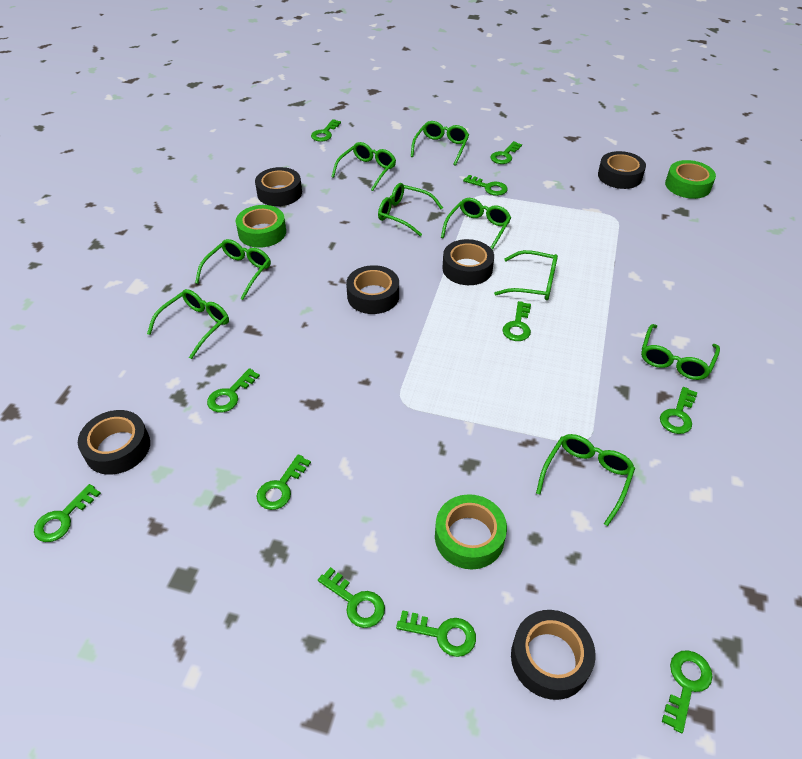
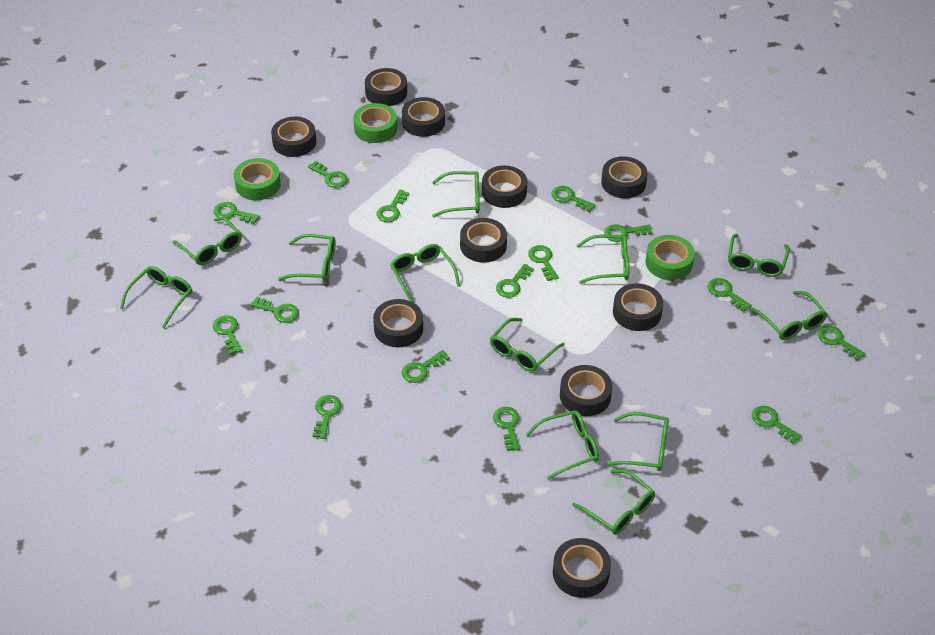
black tape: [78,410,150,475] [255,167,302,206] [346,265,399,314] [442,239,494,285] [511,610,595,700] [598,151,646,189] = 6 -> [271,117,316,157] [365,68,407,106] [373,299,423,347] [402,97,445,137] [460,218,507,263] [482,165,527,208] [553,538,611,598] [560,365,612,416] [601,156,648,198] [613,283,663,331] = 10
green glasses: [147,289,229,359] [195,239,271,300] [332,142,396,191] [378,183,443,236] [411,121,469,166] [441,198,511,250] [494,250,558,300] [536,434,635,526] [641,324,720,380] = 9 -> [120,266,192,328] [172,217,242,265] [278,234,336,281] [390,244,460,303] [432,171,479,217] [490,318,565,372] [526,410,599,480] [572,469,655,535] [576,235,630,284] [606,412,669,471] [728,234,790,277] [751,291,827,340] = 12
green key: [34,484,101,542] [207,368,260,413] [257,454,311,510] [311,119,341,142] [318,567,385,628] [396,610,476,657] [463,175,508,196] [490,141,522,164] [503,301,531,341] [660,387,697,434] [662,650,713,733] = 11 -> [213,315,242,354] [214,202,260,224] [250,297,299,323] [308,161,348,188] [313,395,342,439] [377,190,409,222] [402,350,450,383] [493,407,520,451] [496,264,534,298] [528,245,559,281] [551,186,596,212] [604,224,652,242] [708,278,752,312] [752,406,802,444] [818,325,865,361] = 15

